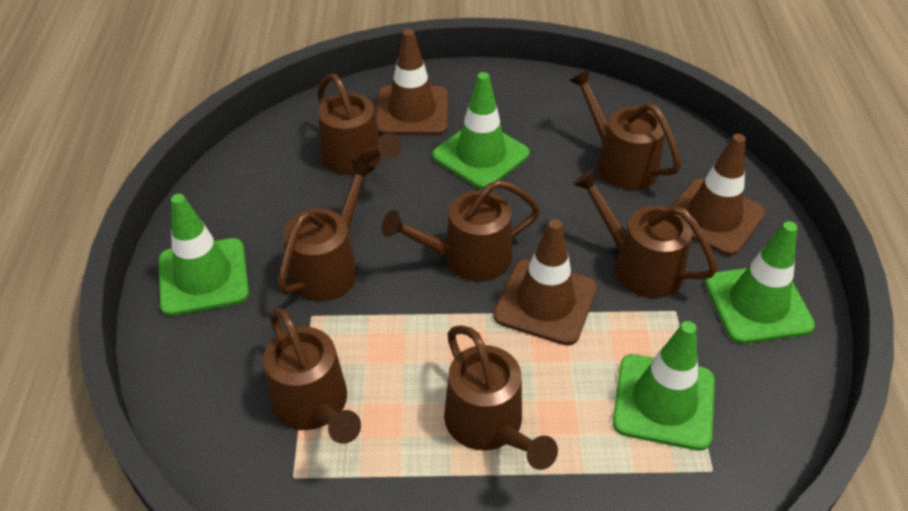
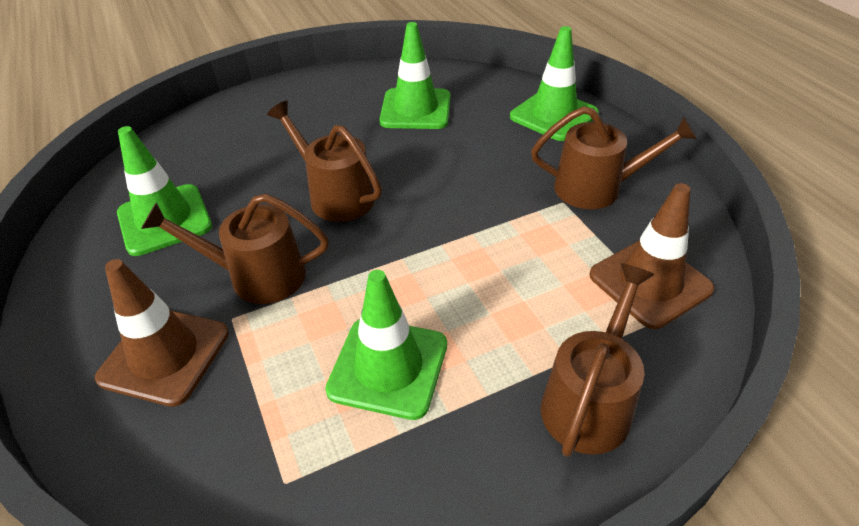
brown traffic cone: [376,29,448,135] [493,219,597,346] [670,134,765,256] = 3 -> [95,259,229,407] [589,183,715,329] = 2
brown watering can: [263,308,361,444] [278,159,376,302] [317,74,402,175] [382,180,540,282] [444,325,558,470] [569,69,681,190] [573,169,718,298] = 7 -> [141,194,329,304] [267,101,382,222] [531,106,697,209] [541,263,654,457] = 4

